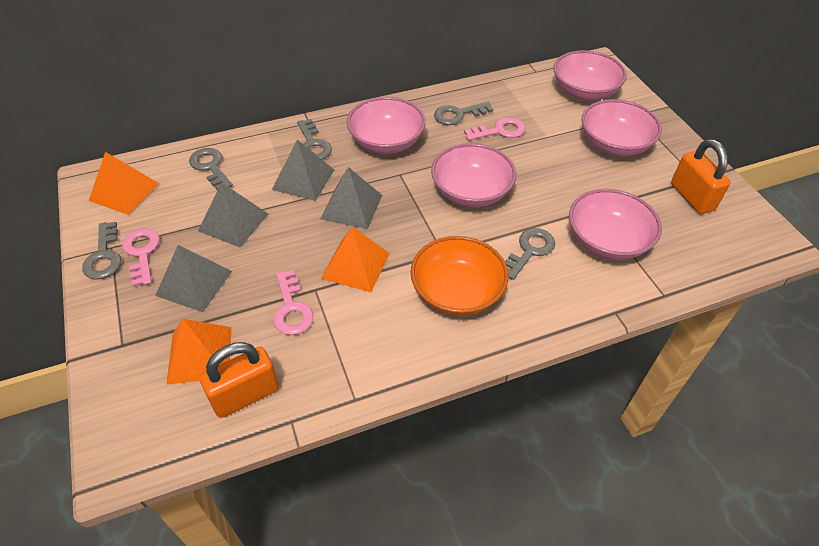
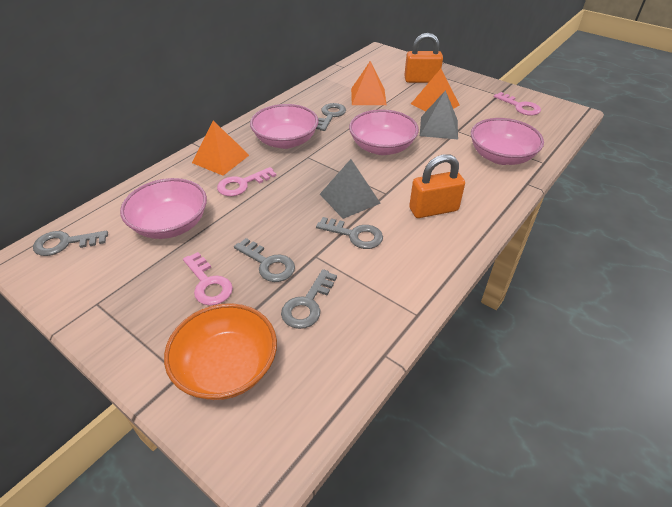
grey pyramid: [155,245,232,312] [198,182,268,247] [272,140,334,201] [320,167,382,229] = 4 -> [320,159,381,219] [420,90,458,139] = 2
pink bowl: [347,97,426,154] [431,143,516,207] [553,50,627,100] [569,189,662,260] [581,99,662,156] = 5 -> [120,178,207,239] [250,104,318,149] [349,109,419,155] [471,118,544,165] = 4

